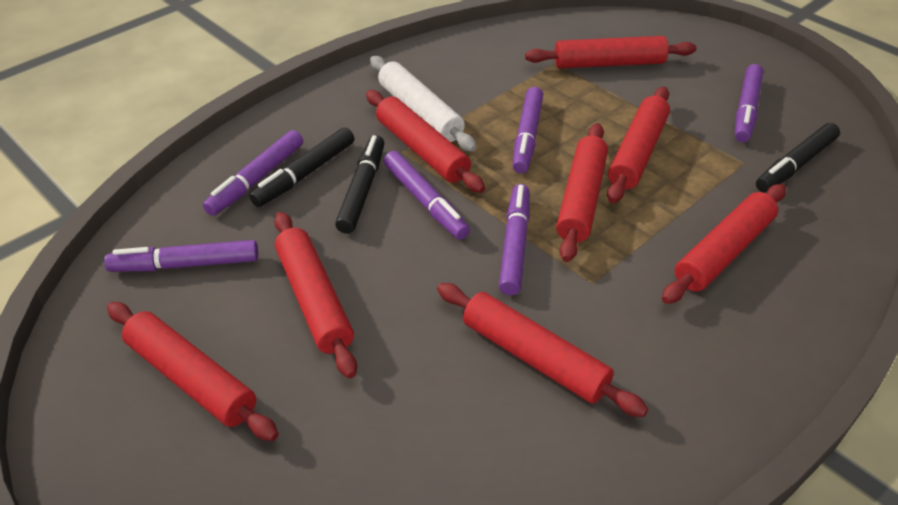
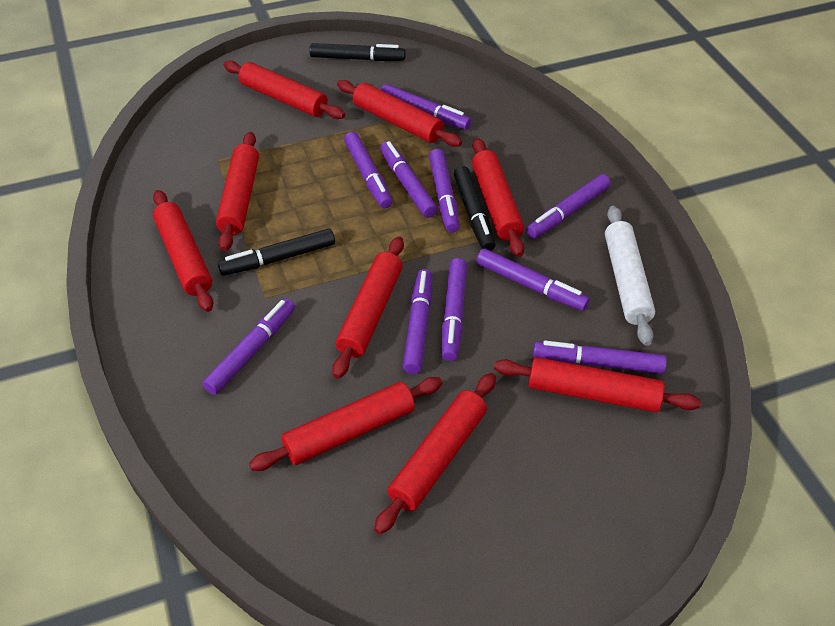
purple marker: [104,240,258,272] [203,130,303,216] [384,151,470,240] [499,184,529,295] [512,87,543,173] [735,64,763,142] = 6 -> [202,298,295,395] [344,132,392,209] [380,141,438,218] [381,84,471,130] [403,269,432,374] [429,149,460,233] [442,258,467,361] [476,249,590,311] [526,174,611,239] [533,341,667,374] = 10
red rolling pin: [107,302,279,441] [274,212,357,378] [366,90,485,193] [437,283,648,417] [525,36,696,69] [556,123,608,262] [607,87,670,203] [662,184,786,304] = 8 -> [153,190,213,312] [216,132,259,251] [223,60,345,119] [249,377,443,471] [332,236,404,379] [337,80,462,147] [374,373,496,534] [472,138,524,257] [494,357,701,412] = 9

